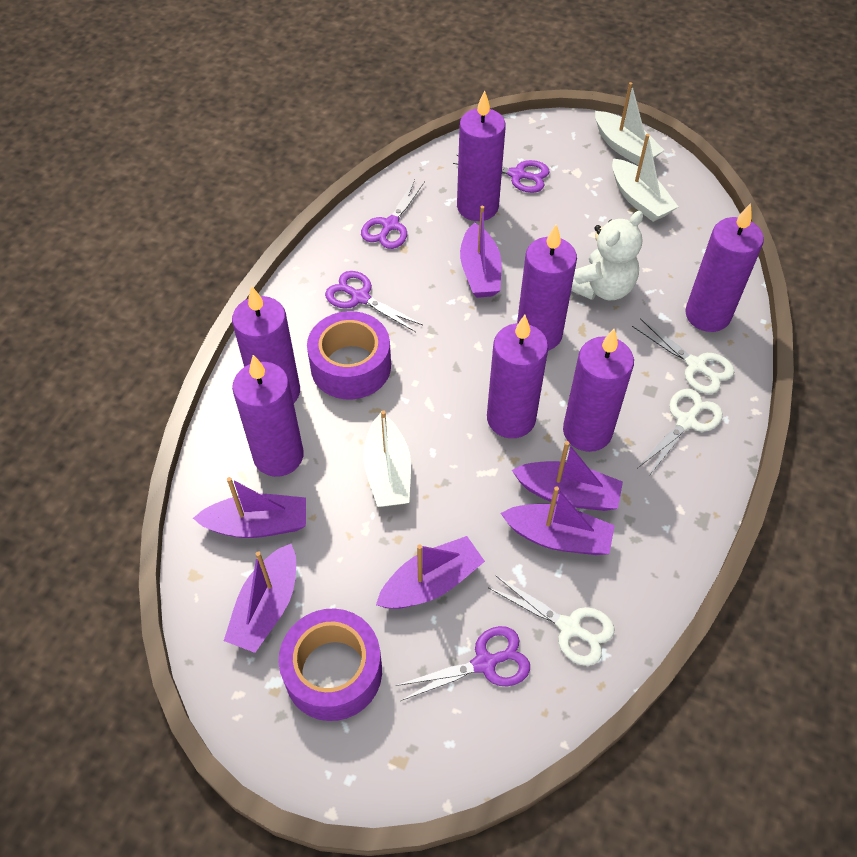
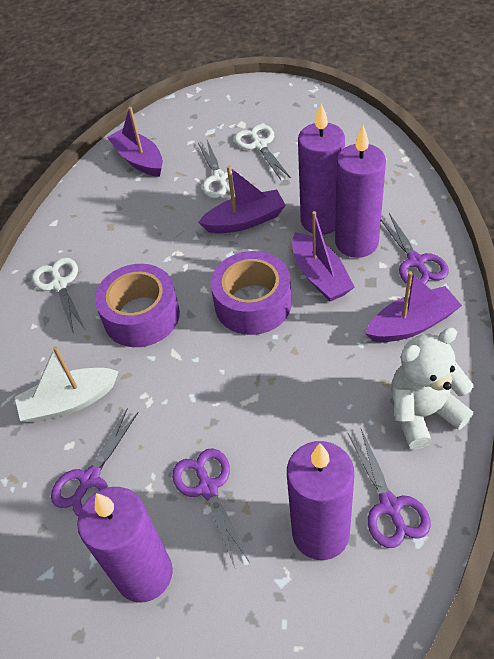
purple boat: [193,477,306,538] [224,544,296,653] [376,536,485,609] [460,206,501,298] [500,486,615,555] [512,441,623,511] = 6 -> [107,107,163,177] [198,166,286,233] [292,211,355,302] [365,271,462,342] = 4
purple candle: [232,286,300,403] [232,355,304,477] [457,90,506,221] [487,315,548,438] [517,224,577,351] [563,329,634,452] [685,203,764,332] = 7 -> [77,487,173,602] [287,441,354,560] [298,103,345,235] [335,125,386,258] = 4
white boat: [363,410,411,507] [595,82,664,166] [612,134,678,222] = 3 -> [15,346,119,423] = 1

